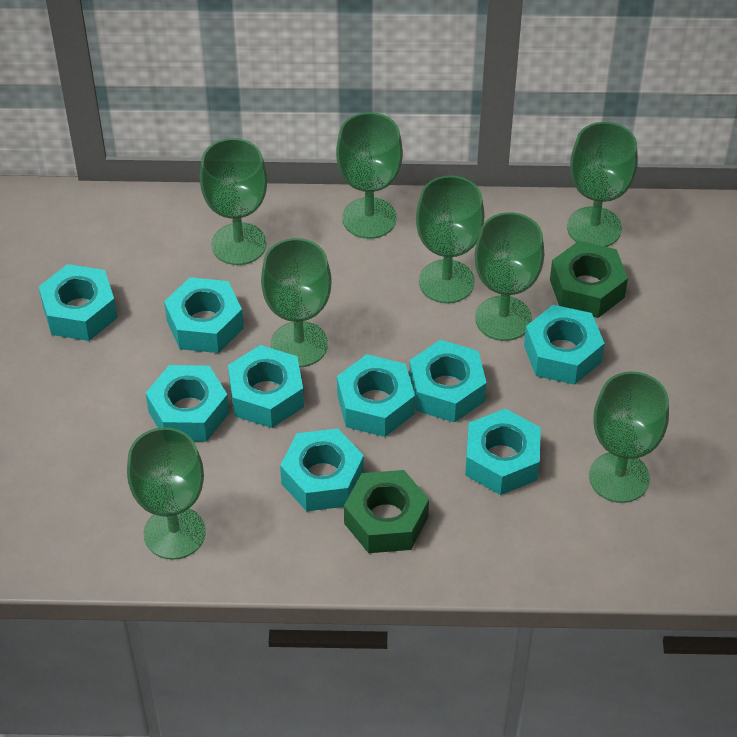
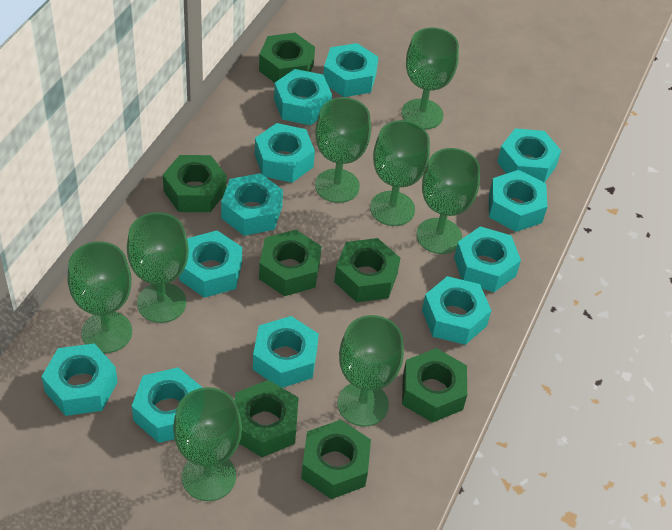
green nut: [344,470,429,553] [550,241,628,318] = 2 -> [163,155,227,212] [235,380,299,457] [259,33,315,83] [259,230,322,296] [301,420,371,499] [334,238,400,302] [402,348,467,423] = 7
turquoise nut: [39,264,117,341] [146,365,229,442] [164,277,244,353] [228,345,304,428] [280,428,364,511] [337,354,415,437] [409,340,487,423] [465,408,541,495] [524,305,605,385] = 9 -> [41,343,118,416] [132,367,203,443] [179,231,242,298] [221,173,283,236] [253,316,319,388] [255,123,315,183] [274,69,332,125] [323,43,379,97] [422,276,492,345] [454,226,521,292] [489,170,547,232] [497,128,561,183] = 12

